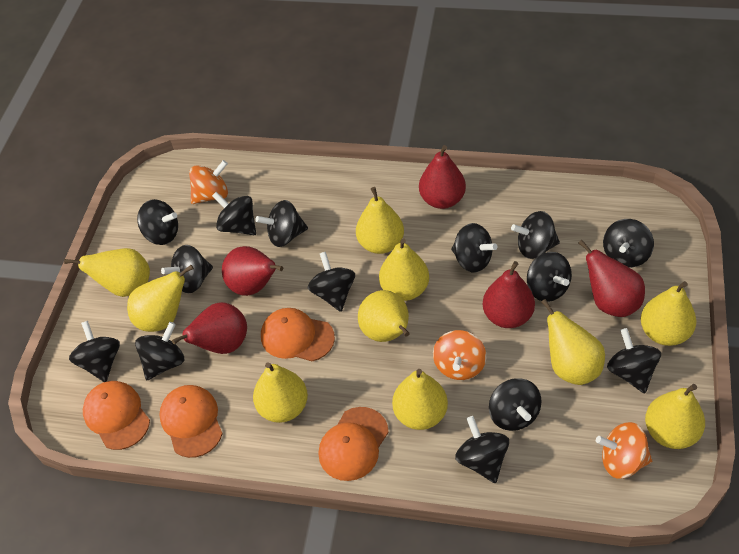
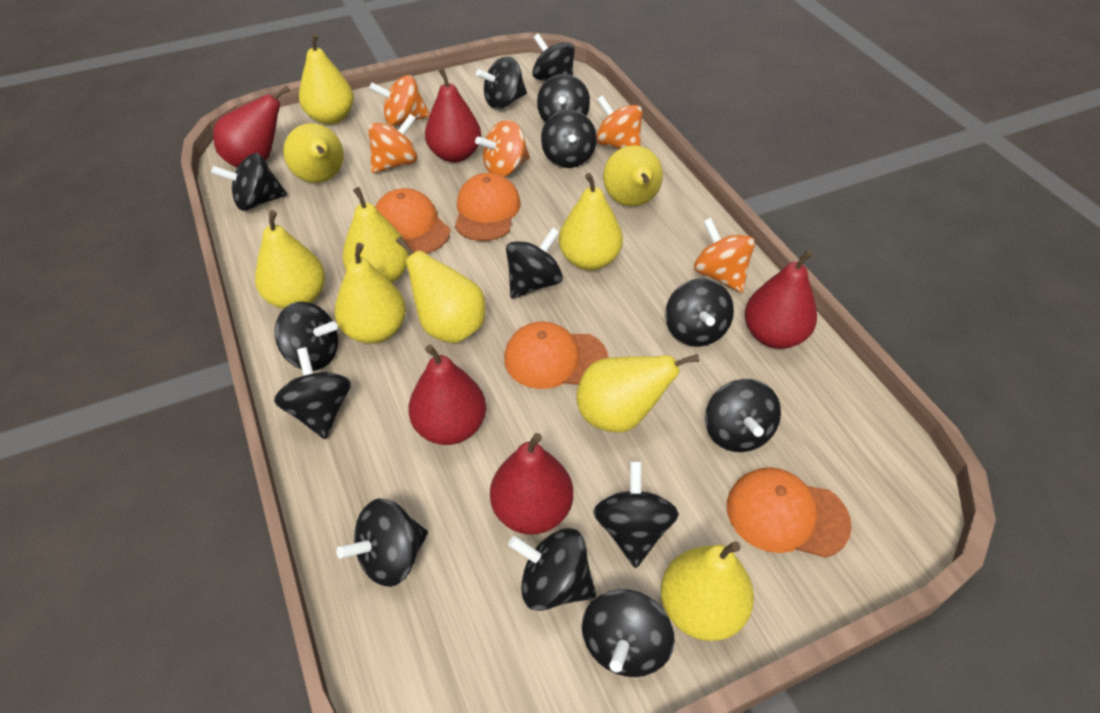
orange spinning top: [189,160,228,204] [433,330,486,380] [596,422,652,479] = 3 -> [368,114,417,173] [369,75,430,126] [475,120,530,177] [596,95,643,149] [694,218,755,292] = 5

